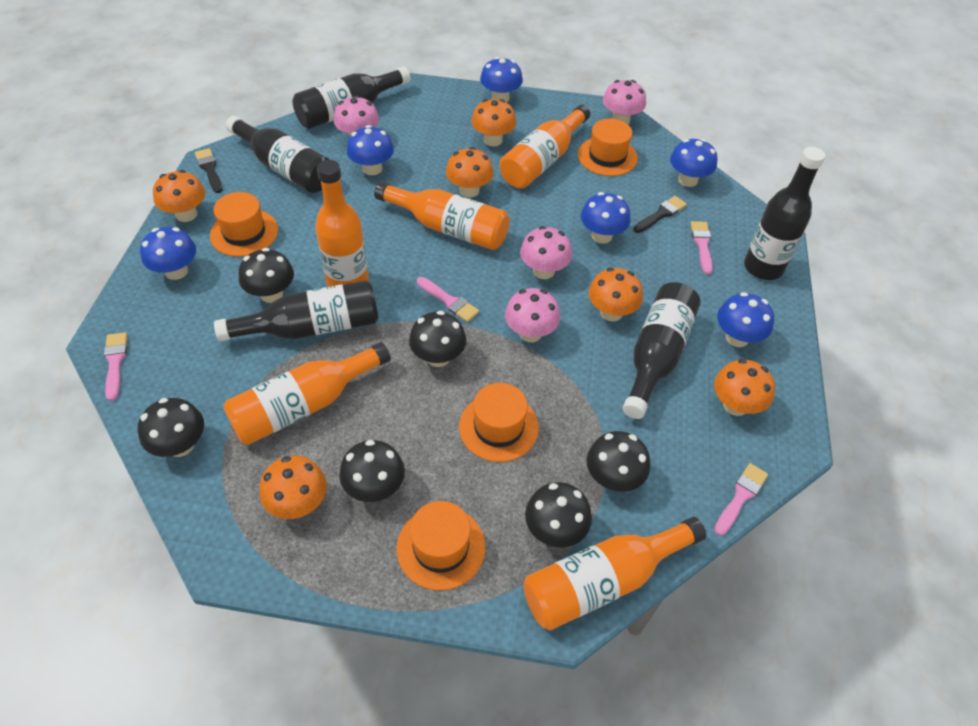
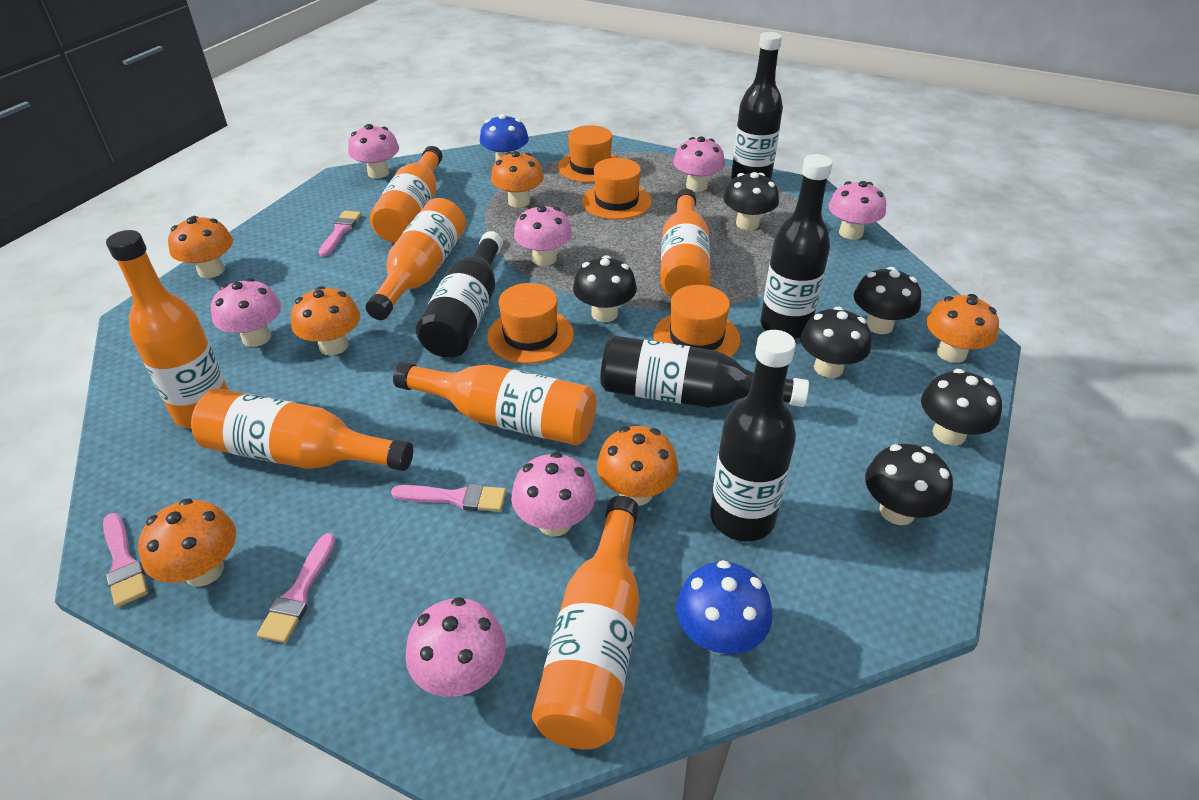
black brush: [195,148,222,193] [633,196,687,233] = 2 -> none = 0
blue mushroom: [140,227,196,280] [347,125,394,175] [480,57,523,102] [581,192,631,244] [670,139,717,187] [717,292,774,347] = 6 -> [480,114,529,160] [676,560,772,654] = 2
orange bottle: [223,342,391,445] [315,160,369,287] [374,181,510,250] [499,105,590,188] [523,517,706,631] = 5 -> [106,230,229,428] [191,388,413,471] [366,198,466,320] [370,146,443,243] [393,362,596,446] [532,496,639,749] [660,189,710,297] = 7
pink mushroom: [334,95,379,137] [505,288,560,342] [520,226,572,279] [603,80,646,124] = 4 -> [211,278,281,347] [348,124,399,178] [406,597,506,697] [511,452,596,536] [514,205,572,266] [673,136,725,192] [829,181,886,240] = 7

